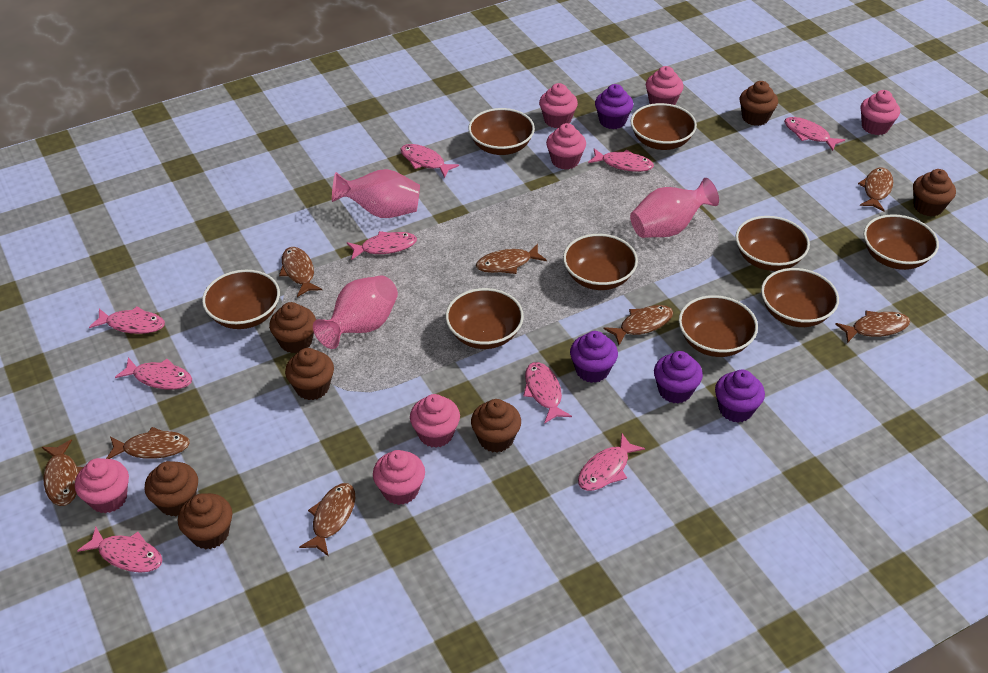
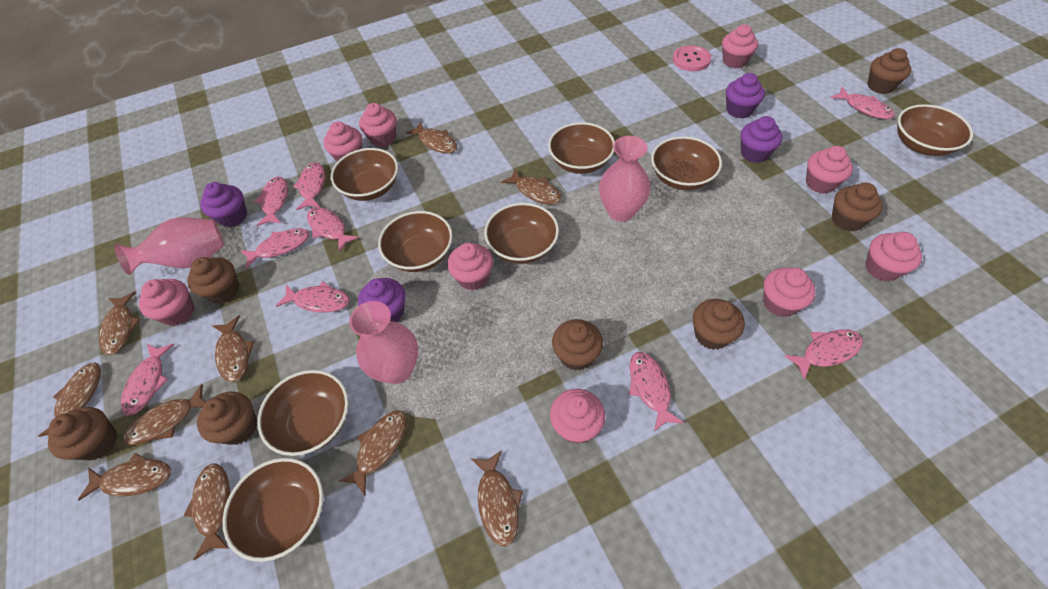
brown bowl: [202,270,280,329] [446,288,524,349] [468,108,535,155] [563,234,638,290] [630,103,697,150] [679,295,758,357] [735,216,810,271] [761,268,839,327] [864,214,939,270] = 9 -> [222,458,323,562] [257,370,349,456] [331,148,398,201] [378,211,453,272] [484,203,559,264] [548,122,615,174] [651,136,722,190] [897,104,973,156] = 8
brown fish: [42,439,83,506] [106,427,190,459] [279,247,322,297] [299,483,355,556] [476,244,547,274] [603,305,673,345] [835,311,910,343] [858,167,893,211] = 8 -> [38,363,101,437] [78,453,171,501] [99,291,140,355] [123,384,206,445] [183,464,230,560] [212,316,254,383] [339,410,406,495] [406,122,457,154] [471,450,523,546] [501,169,562,205] = 10
pink button: none = 0 -> [673,45,711,71] = 1
pink cupcake: [75,458,129,513] [373,450,425,505] [410,394,460,448] [539,83,578,128] [546,123,586,170] [646,66,684,105] [861,90,900,135] = 7 -> [139,279,194,326] [324,122,362,162] [359,103,397,147] [447,243,493,290] [550,389,605,444] [722,24,758,68] [763,268,816,317] [806,146,853,194] [865,232,922,282] = 9

